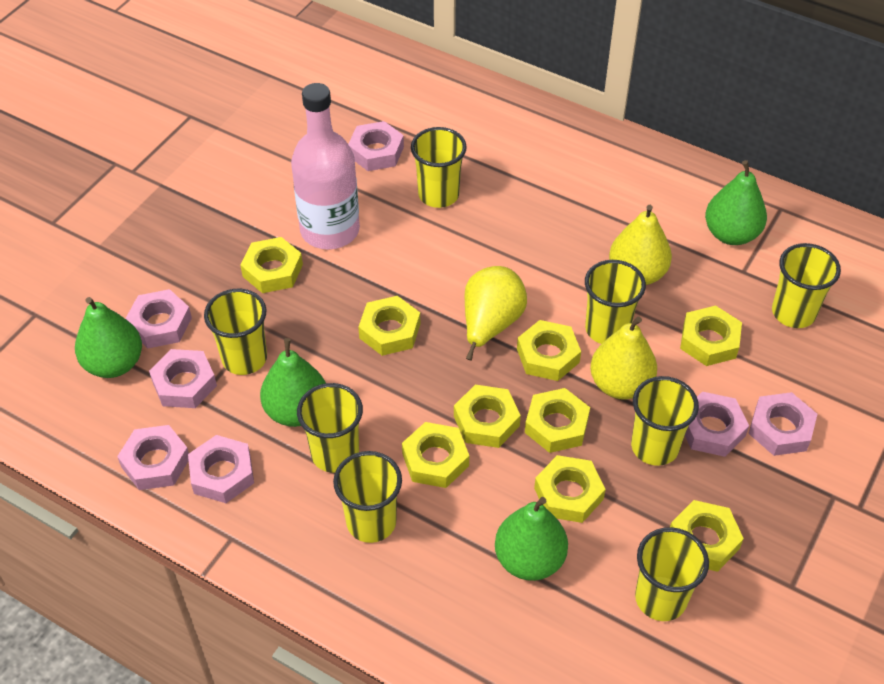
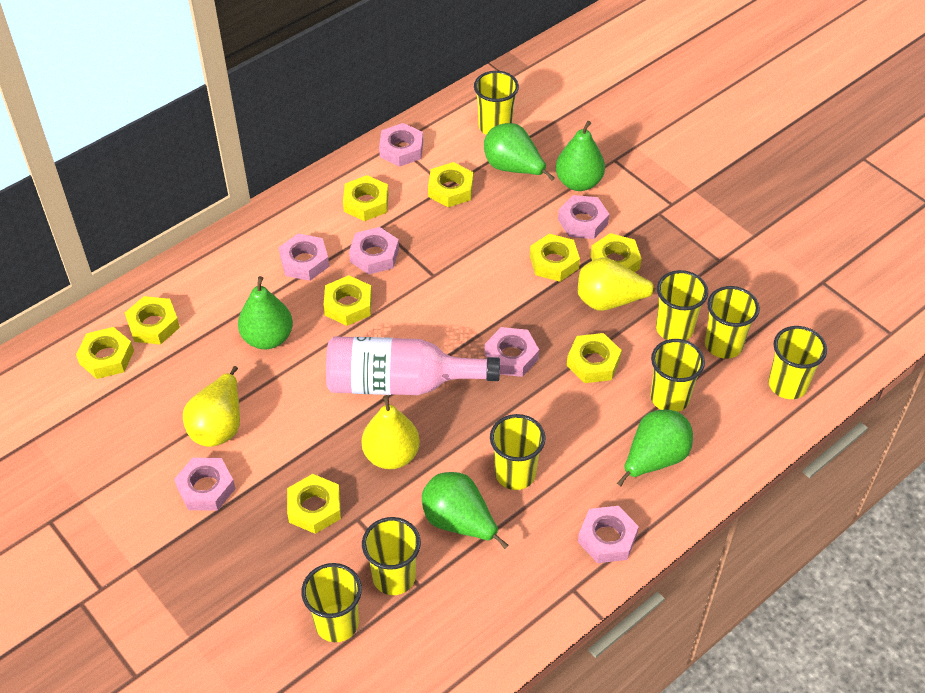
green pear: [75,297,142,378] [260,338,326,427] [495,497,568,581] [705,160,767,245] = 4 -> [238,276,293,349] [422,472,509,549] [484,123,555,181] [556,121,605,191] [617,410,693,486] = 5

